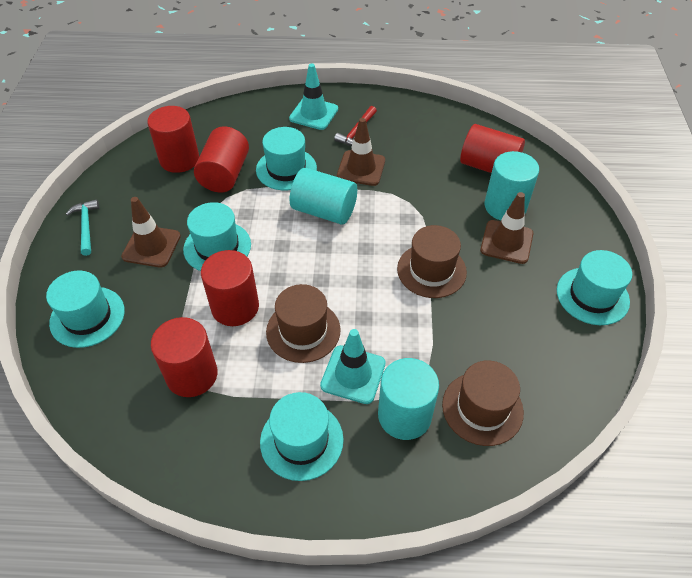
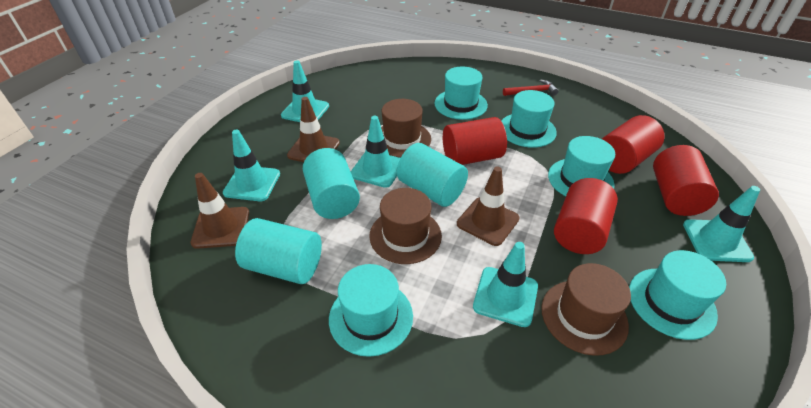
red cylinder: [147,106,199,173] [151,317,218,397] [194,126,249,193] [201,250,259,326] [460,124,525,173] = 5 -> [443,117,507,165] [554,178,618,254] [602,115,665,174] [653,145,719,216] = 4
turquoise hammer: [66,199,99,256] = 1 -> none = 0
turquoise traffic cone: [289,63,338,130] [320,329,386,404] = 2 -> [223,130,280,201] [281,60,329,122] [351,116,400,188] [473,242,538,327] [683,186,760,262] = 5

